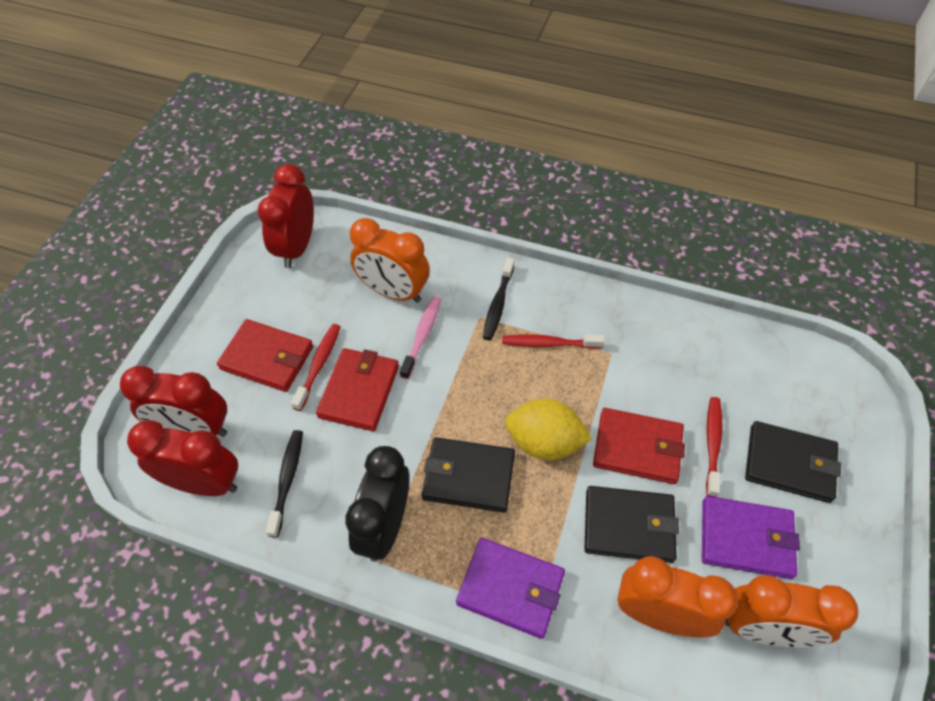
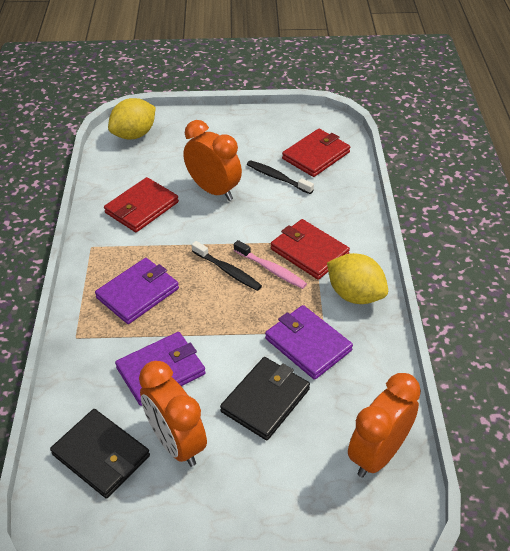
black clock: [345,446,409,562] = 1 -> none = 0
black wallet: [422,437,515,513] [584,486,679,563] [745,421,841,503] = 3 -> [50,409,150,499] [220,357,310,440] = 2
purple wallet: [456,538,565,639] [702,496,800,579] = 2 -> [95,258,179,324] [115,332,206,406] [265,305,353,380] = 3
red clock: [120,366,227,437] [127,420,238,496] [258,164,314,268] = 3 -> none = 0
red toothbrush: [291,324,341,411] [502,334,605,349] [706,397,723,497] = 3 -> none = 0
yellow lemon: [505,399,592,460] = 1 -> [108,98,156,140] [327,253,388,304] = 2

